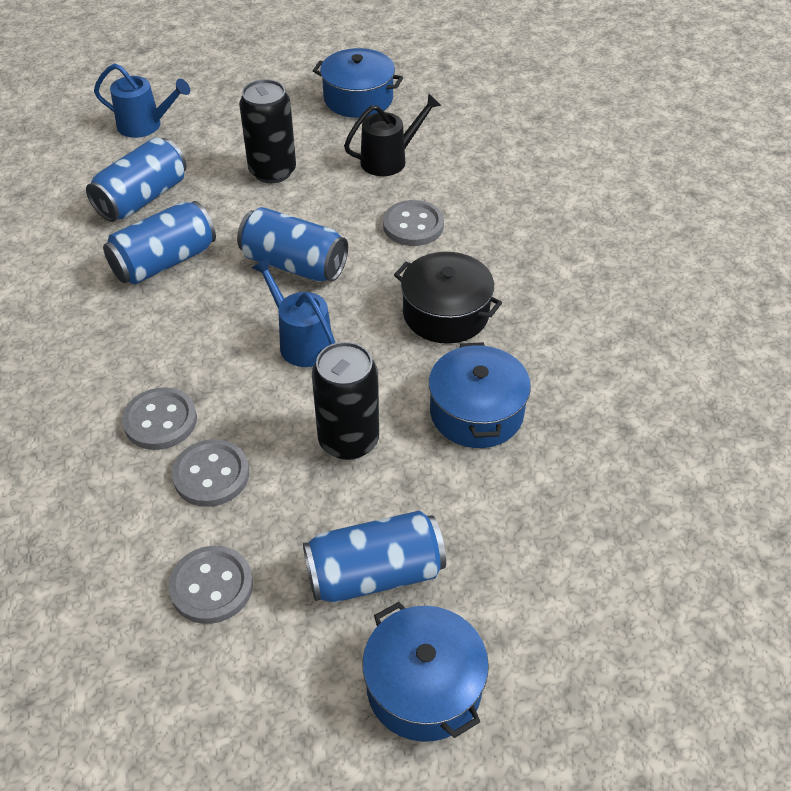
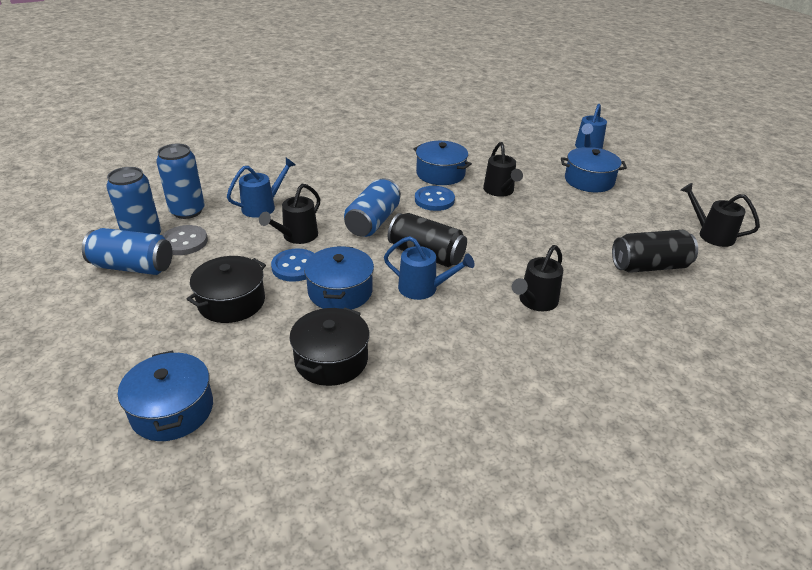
black pot: [394,252,502,344] = 1 -> [187,256,266,323] [289,308,370,386] = 2
black watering can: [344,93,442,176] = 1 -> [259,184,320,244] [483,142,523,197] [512,245,563,311] [681,183,760,247] = 4
blue button: none = 0 -> [271,248,314,282] [415,186,455,211] = 2
blue pot: [313,48,403,118] [362,602,489,742] [429,342,531,448] = 3 -> [118,351,213,441] [304,246,374,310] [413,141,472,185] [561,147,627,192] = 4
blue watering can: [94,63,190,138] [252,258,335,367] = 2 -> [227,158,296,218] [384,236,475,300] [575,104,607,149] = 3
grey button: [122,387,197,450] [169,546,253,624] [172,439,249,507] [383,200,444,246] = 4 -> [162,225,208,255] = 1

